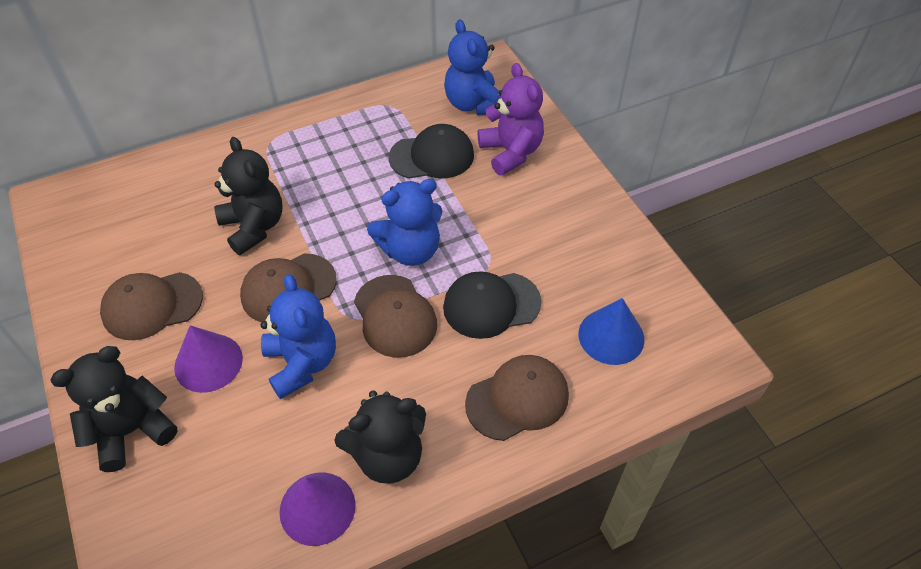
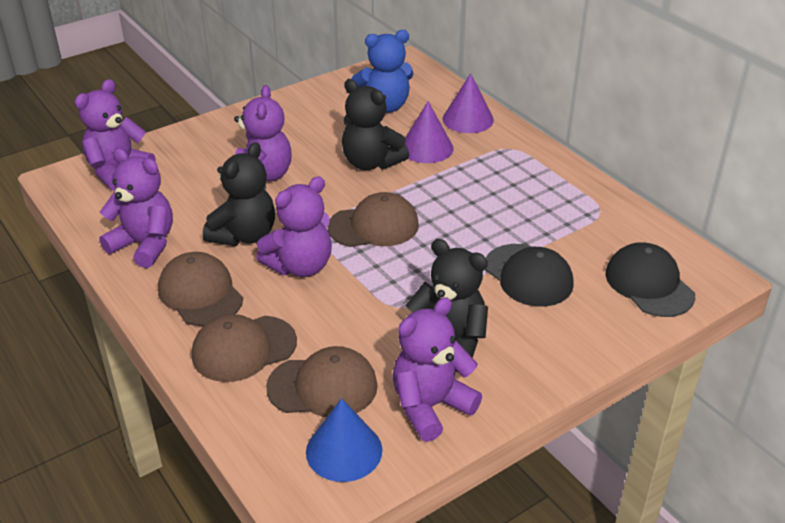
blue teddy bear: [260,274,336,399] [367,179,442,266] [444,20,500,115] = 3 -> [352,30,413,113] = 1
purple teddy bear: [478,63,544,176] = 1 -> [75,79,156,191] [99,148,173,268] [234,85,292,181] [256,177,332,277] [392,297,482,442] = 5

